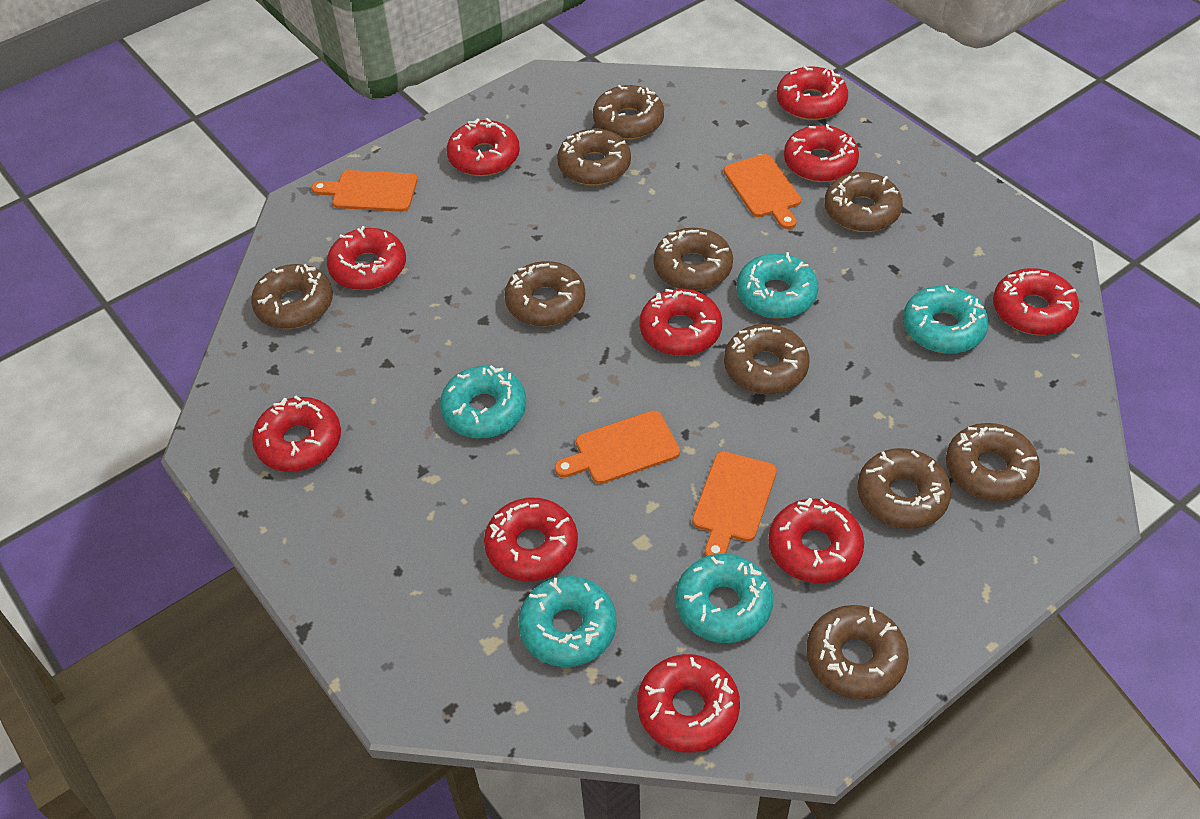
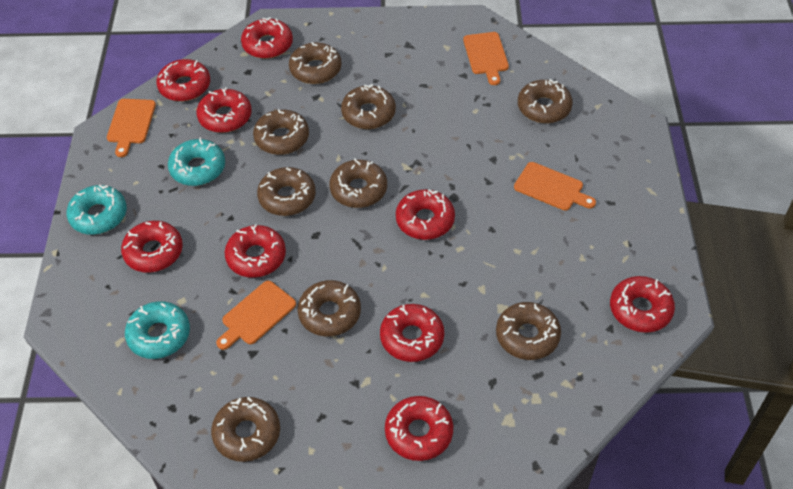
brown donut: [251,264,333,329] [504,261,585,326] [557,128,631,185] [593,85,664,139] [653,228,733,291] [724,324,809,394] [806,605,909,700] [824,172,903,232] [857,448,952,529] [946,423,1040,502] = 10 -> [211,397,280,462] [253,109,309,155] [257,167,316,216] [289,42,341,84] [297,280,361,336] [329,158,387,208] [341,84,396,129] [496,302,561,360] [518,79,573,123] = 9
red donut: [252,396,341,472] [327,226,406,290] [447,118,520,176] [484,498,578,581] [637,654,740,753] [639,288,722,356] [768,498,864,583] [776,66,848,120] [784,124,859,182] [993,268,1079,335] = 10 -> [121,221,183,273] [157,59,210,101] [196,87,251,133] [225,224,286,278] [241,17,293,59] [380,304,444,362] [385,396,453,461] [396,189,455,240] [610,276,675,333] = 9
turquoise donut: [440,365,526,439] [518,576,616,667] [675,554,773,643] [737,252,818,319] [903,285,989,354] = 5 -> [67,184,127,235] [125,301,190,359] [168,138,225,186] = 3

